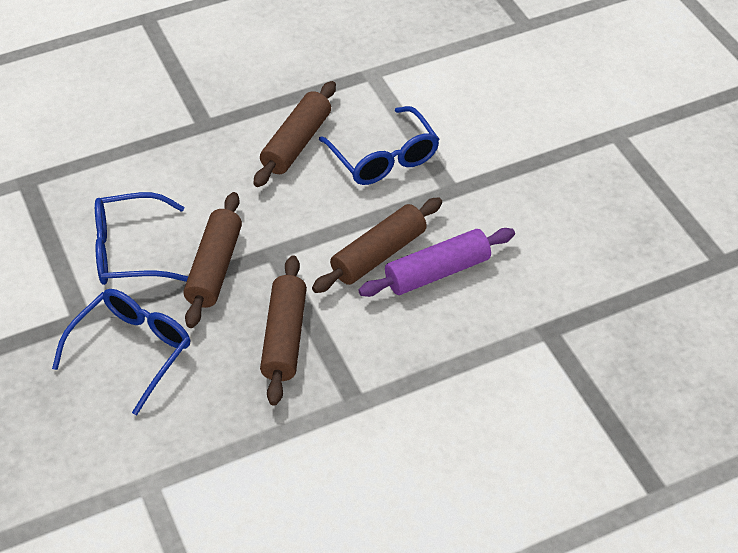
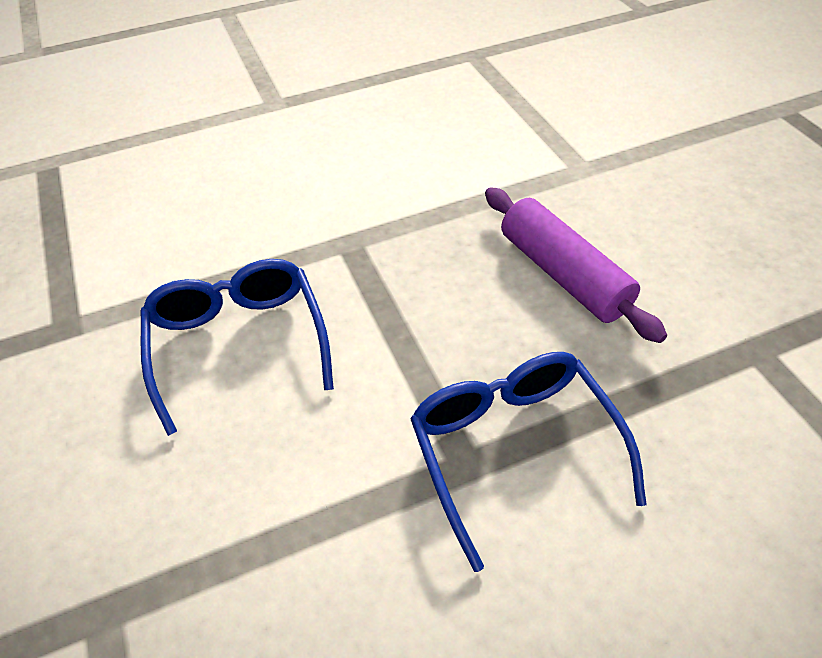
blue glasses: [52,289,190,415] [95,192,188,285] [319,106,439,185] = 3 -> [141,259,334,436] [410,352,646,572] = 2
brown rolling pin: [183,192,242,328] [253,81,336,187] [260,255,307,406] [312,197,442,293] = 4 -> none = 0

